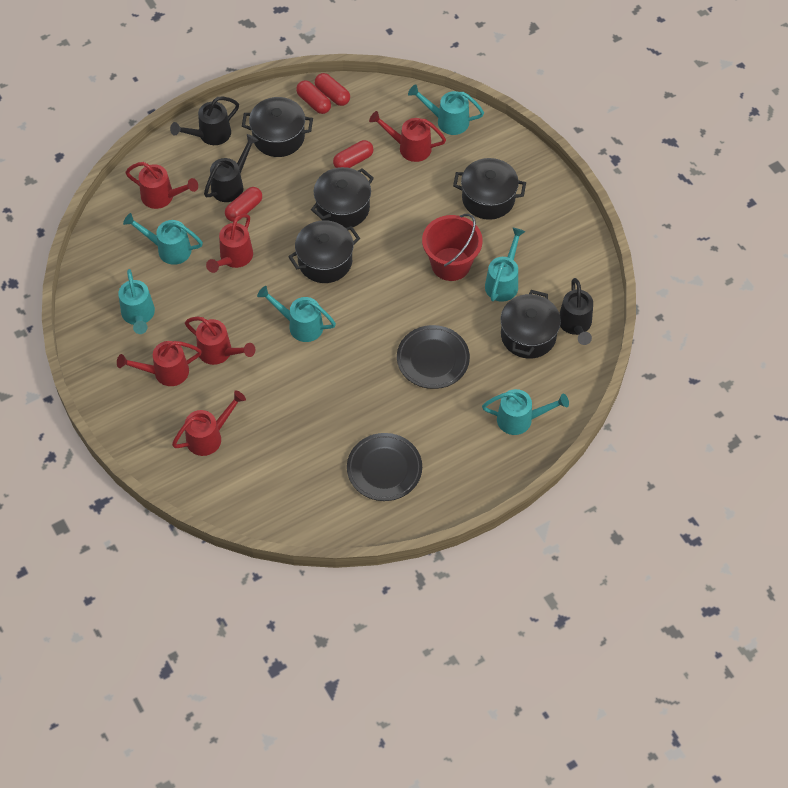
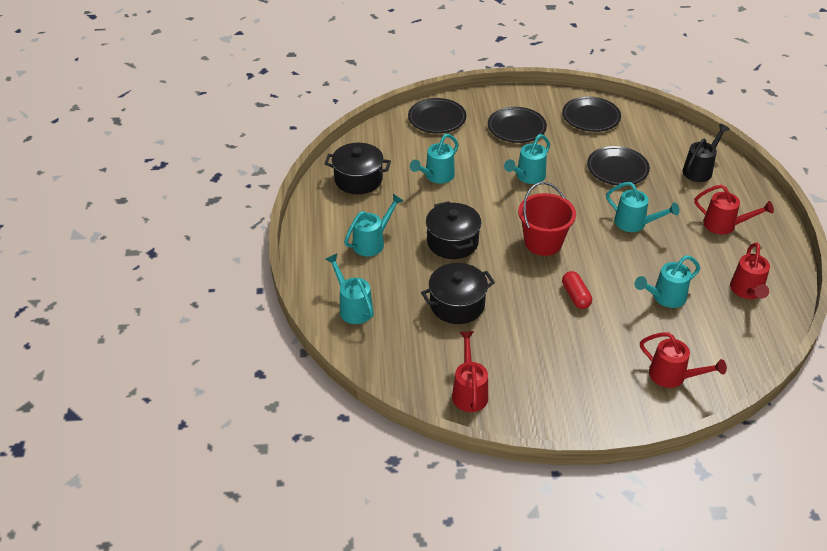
black plate: [347,433,422,501] [397,325,470,389] = 2 -> [408,98,466,133] [488,107,547,143] [562,96,621,132] [587,146,650,185] = 4
black pot: [242,97,313,157] [288,220,360,283] [311,167,374,228] [453,158,526,220] [501,290,561,359] = 5 -> [324,143,391,194] [421,263,495,324] [426,201,481,259] = 3
black watering can: [170,96,239,145] [204,134,259,202] [559,278,593,345] = 3 -> [683,123,730,182] = 1
red capsule: [225,187,262,222] [296,80,331,114] [315,73,350,106] [333,140,374,168] = 4 -> [562,271,592,309] = 1
red watering can: [117,341,202,386] [125,162,198,209] [172,390,246,456] [185,317,255,365] [206,214,253,273] [369,111,446,162] = 6 -> [452,331,488,412] [640,332,727,388] [694,185,774,234] [730,243,770,299] = 4

